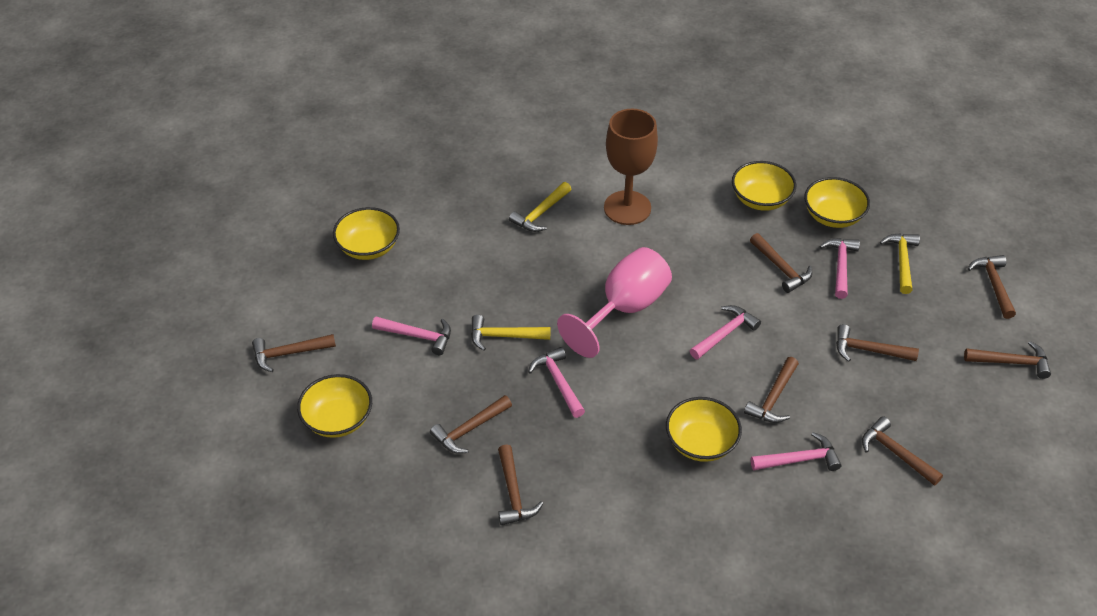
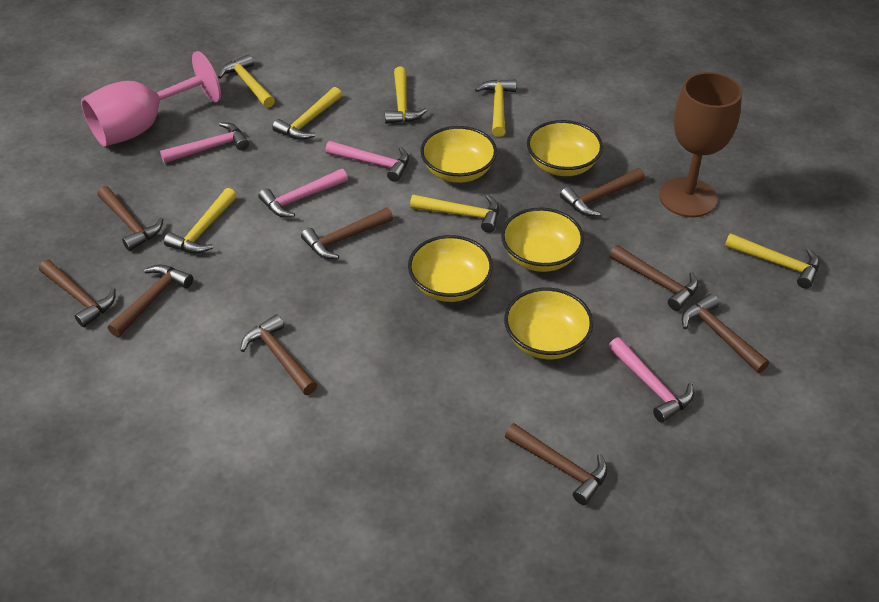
pink hammer: [372,317,451,355] [528,347,585,418] [690,305,761,360] [751,432,842,471] [819,238,860,299] = 5 -> [160,122,249,163] [258,169,348,218] [326,141,409,182] [608,337,694,423] = 4
yellow hammer: [471,315,551,351] [509,182,571,232] [880,233,920,294] = 3 -> [164,188,237,254] [218,54,275,108] [272,87,342,140] [385,67,427,124] [410,194,499,233] [475,79,517,137] [725,233,820,289] = 7

